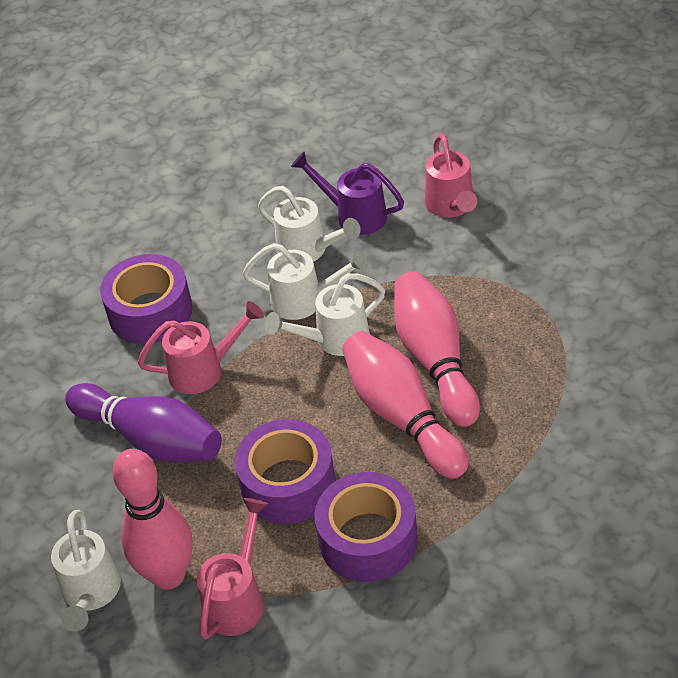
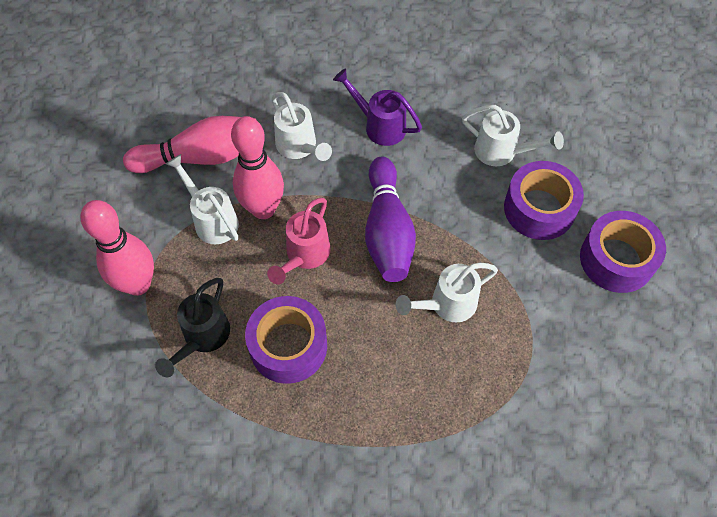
black watering can: none = 0 -> [155,278,230,377] = 1
pink watering can: [137,301,264,394] [197,498,268,639] [425,133,477,218] = 3 -> [267,198,331,284] = 1

